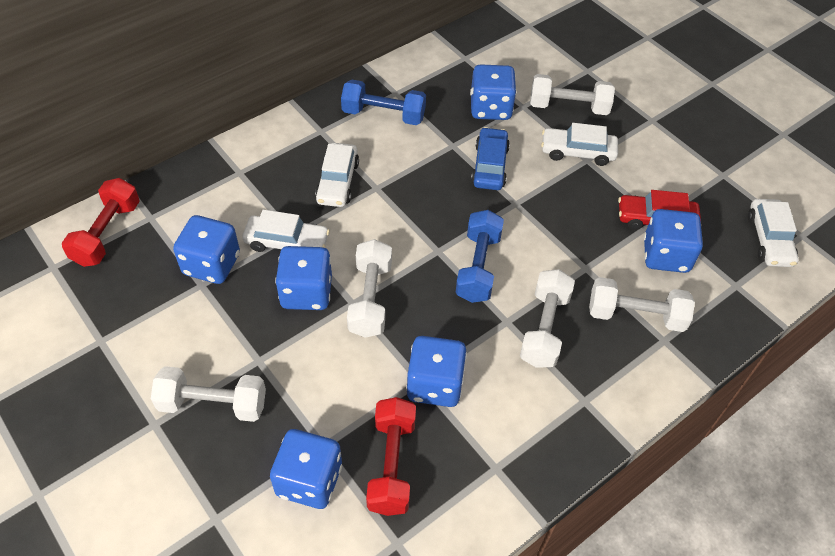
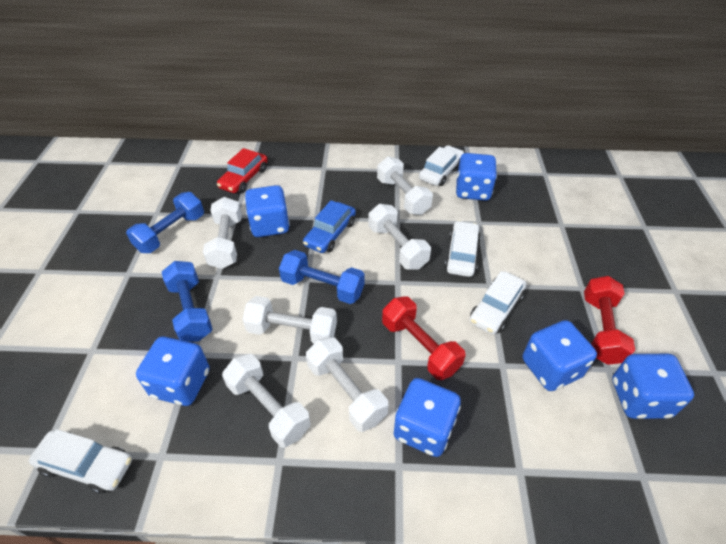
blue dumbbell: [341,79,426,125] [455,210,504,303] = 2 -> [126,192,204,253] [162,261,213,342] [279,250,365,304] = 3
white dumbbell: [151,366,266,422] [347,239,392,338] [520,269,575,368] [530,74,615,115] [589,277,695,332] = 5 -> [203,197,242,269] [222,354,311,448] [243,296,337,344] [306,337,388,432] [368,204,431,270] [377,157,433,215] = 6

